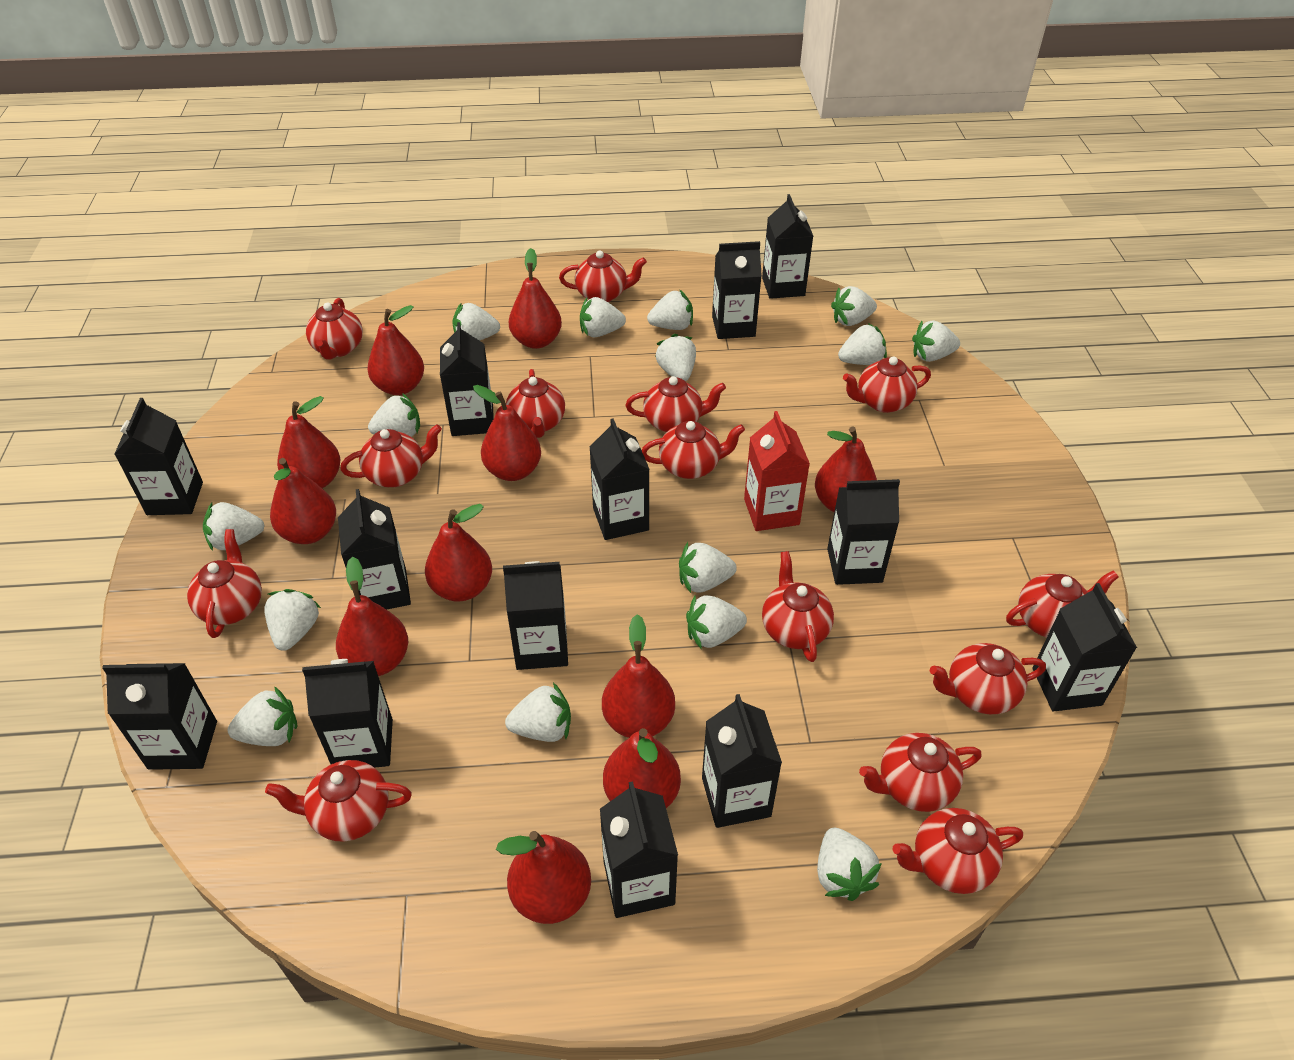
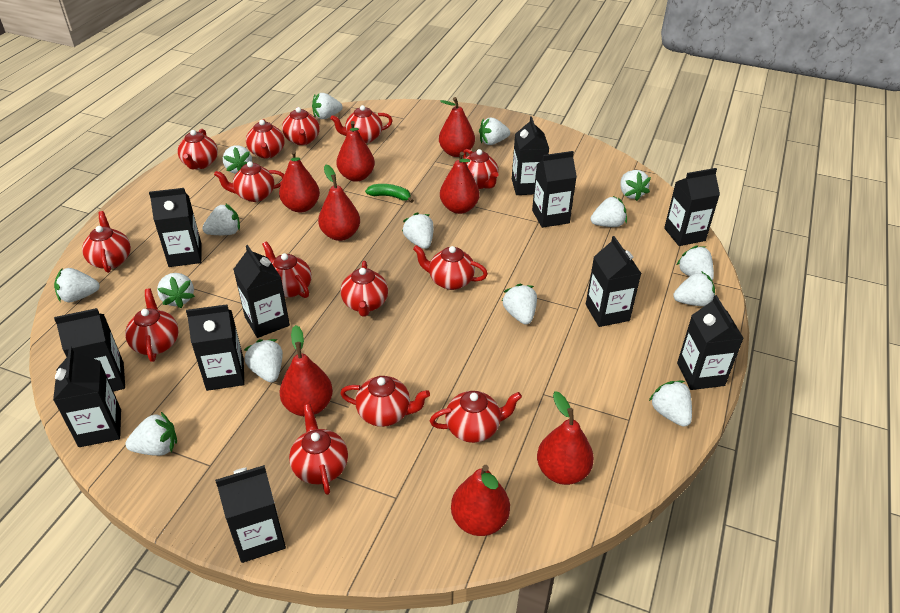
black carton: [102,663,217,770] [114,398,203,515] [302,659,393,768] [338,489,411,610] [440,322,494,436] [503,561,568,670] [590,419,650,540] [600,781,678,918] [702,694,782,828] [712,241,762,339] [762,194,813,299] [827,479,900,585] [1033,583,1137,712] = 13 -> [53,346,121,447] [54,308,125,392] [149,188,202,267] [186,304,245,391] [215,465,286,563] [233,245,290,338] [512,116,549,195] [532,151,577,228] [586,236,642,327] [664,168,720,246] [677,295,744,390] = 11
green banana: none = 0 -> [365,184,414,203] = 1
red carton: [744,411,810,531] = 1 -> none = 0
red pear: [270,458,336,544] [277,396,340,488] [336,557,408,676] [367,305,424,395] [425,504,492,601] [473,385,541,481] [496,831,591,924] [509,248,562,349] [602,614,675,738] [603,728,681,808] [815,426,877,512] = 11 -> [279,150,320,213] [279,325,333,416] [318,165,360,241] [336,121,375,182] [439,97,475,157] [440,152,480,214] [451,465,510,536] [537,391,594,485] = 8

